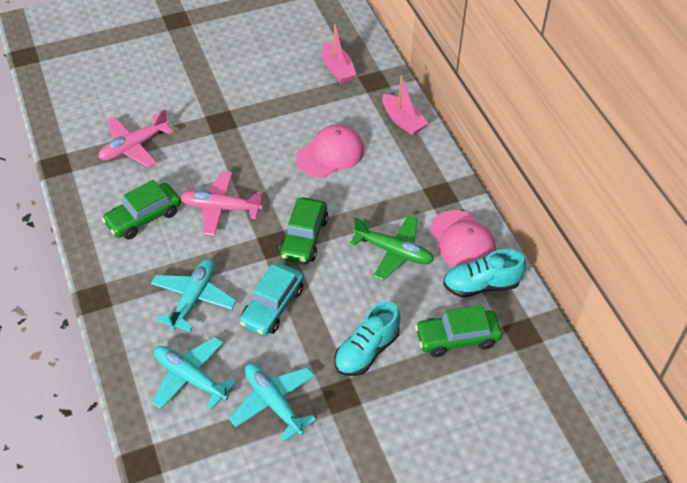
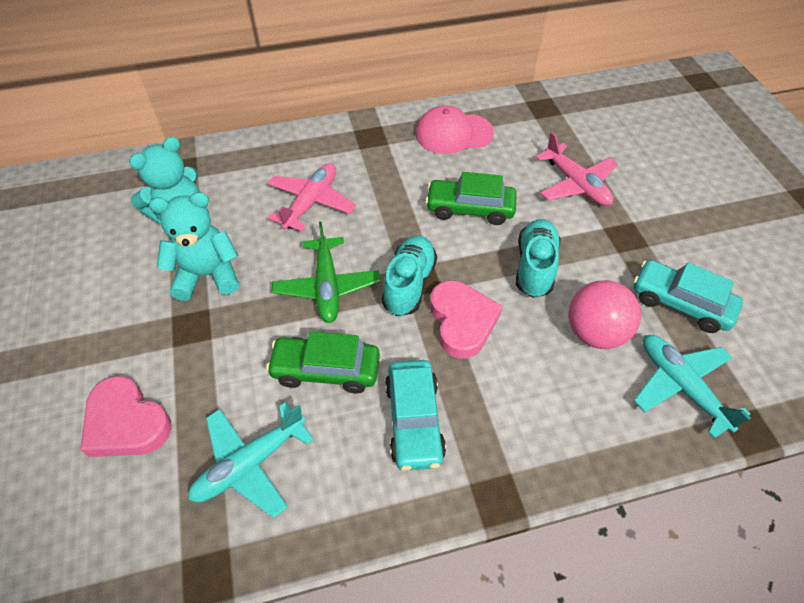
green car: [102,180,181,239] [279,197,328,264] [415,305,502,357] = 3 -> [266,332,380,393] [425,172,517,225] = 2
pink ball: none = 0 -> [568,280,641,349] = 1
pink boat: [322,24,357,84] [382,75,429,136] = 2 -> none = 0
pink cap: [296,124,364,177] [430,210,496,267] = 2 -> [416,106,494,154] = 1
pink heart: none = 0 -> [80,376,172,457] [430,281,503,359] = 2
turquoise car: [240,263,304,336] = 1 -> [385,360,446,471] [633,260,743,333] = 2
turquoise plane: [151,259,236,332] [152,336,237,410] [229,363,316,441] = 3 -> [188,402,314,518] [634,335,751,438] = 2
turquoise teddy bear: none = 0 -> [129,137,200,225] [149,192,239,301] = 2

